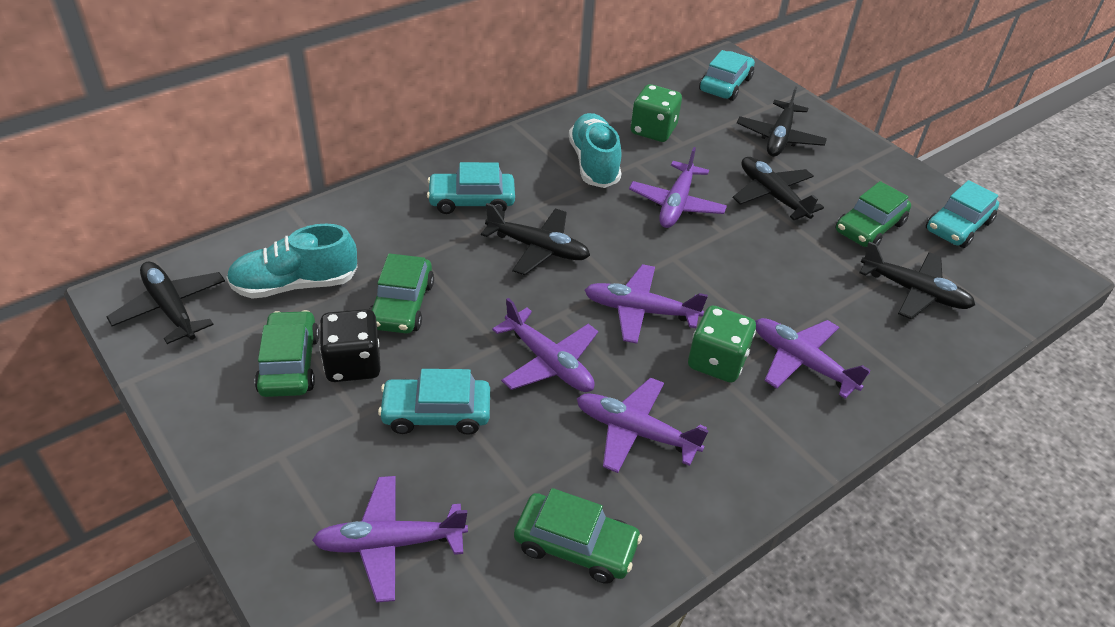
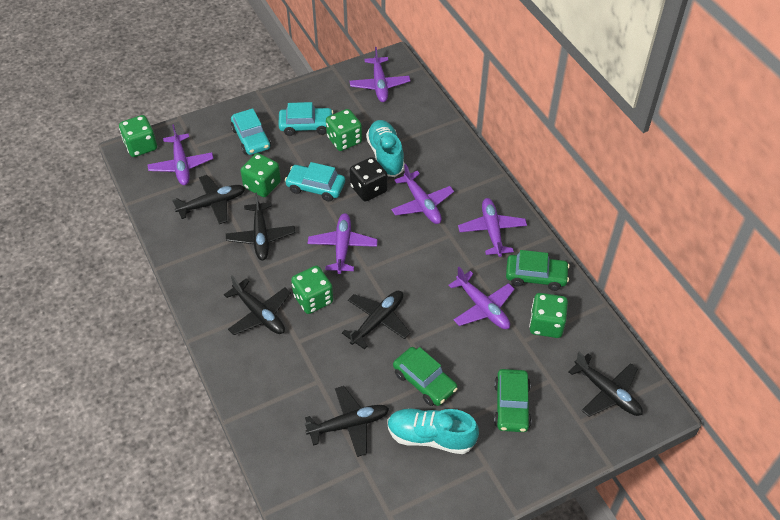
black plane: [106,261,225,344] [481,203,590,275] [733,157,824,220] [737,86,827,157] [859,241,975,319] = 5 -> [172,175,245,224] [224,276,291,335] [226,193,295,260] [305,386,389,457] [342,291,410,350] [568,352,643,417] = 6
green car: [255,310,320,397] [369,253,434,334] [514,488,642,584] [836,181,911,247] = 4 -> [393,347,458,406] [494,369,531,432] [506,250,570,291] = 3
green dice: [631,84,682,142] [688,305,756,383] = 2 -> [119,115,157,157] [240,153,281,197] [291,266,333,314] [326,109,362,151] [529,293,568,338] = 5
turquoise car: [378,369,490,435] [427,162,515,214] [699,50,755,101] [926,180,999,248] = 4 -> [231,108,271,155] [278,102,333,136] [285,162,345,201] = 3

